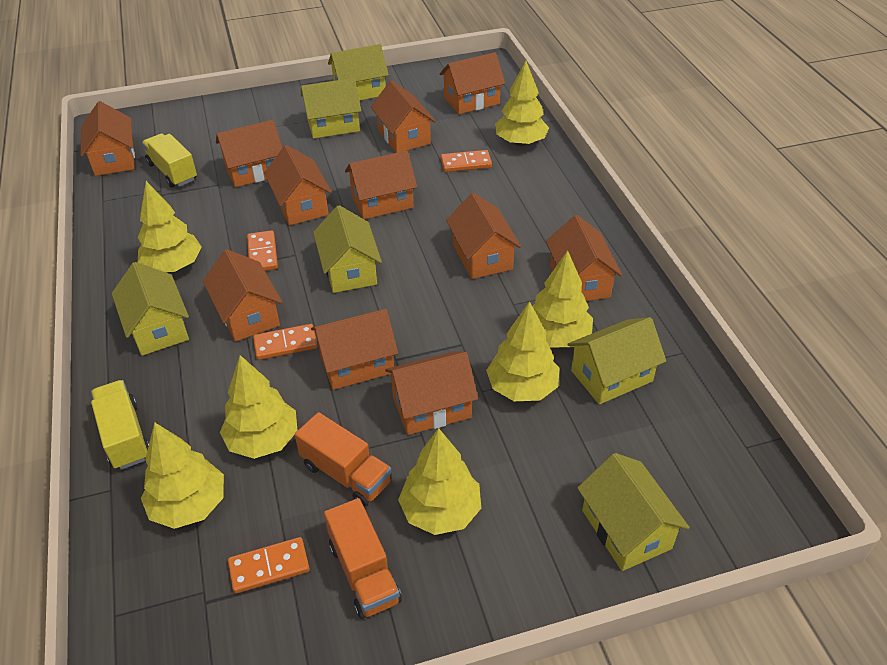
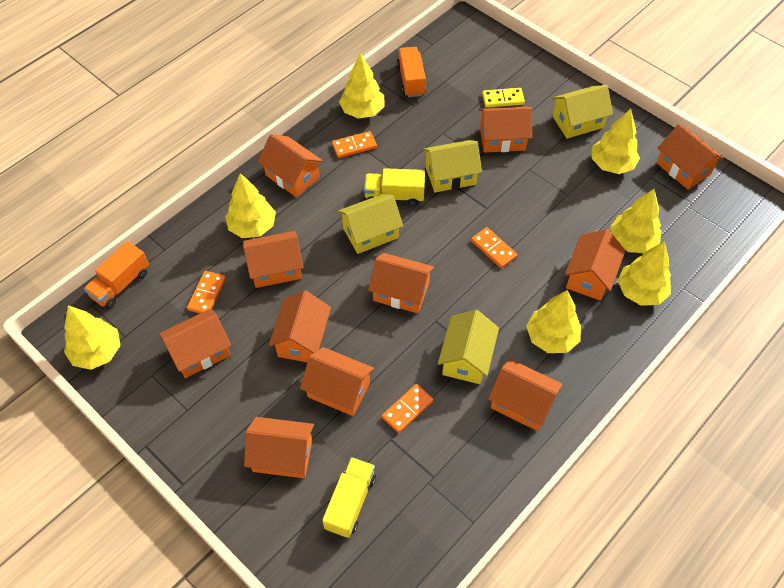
yellow domino: none = 0 -> [482,88,525,108] = 1
yellow house: [112,262,189,356] [301,78,361,139] [313,205,382,293] [328,44,389,101] [567,317,666,404] [577,453,690,571] = 6 -> [338,193,403,254] [423,140,482,192] [438,310,499,384] [552,85,613,139] = 4

